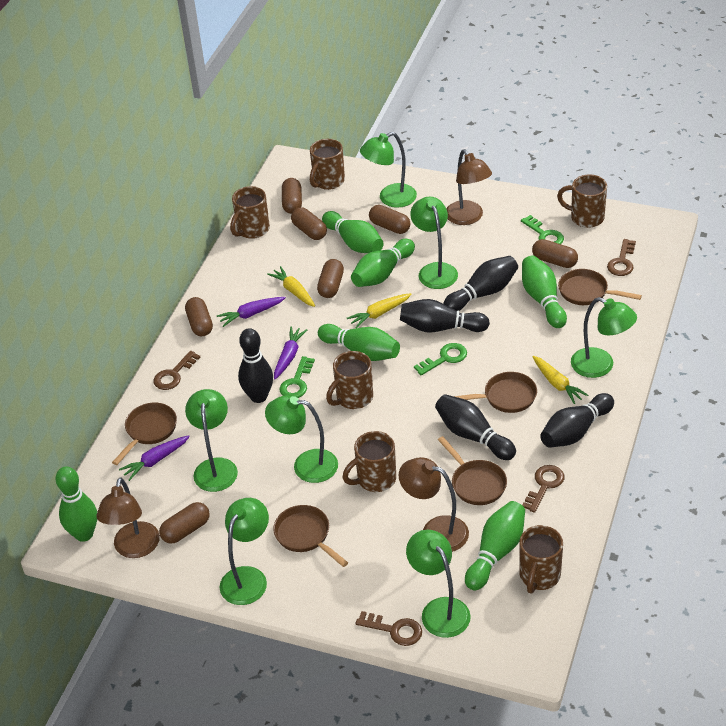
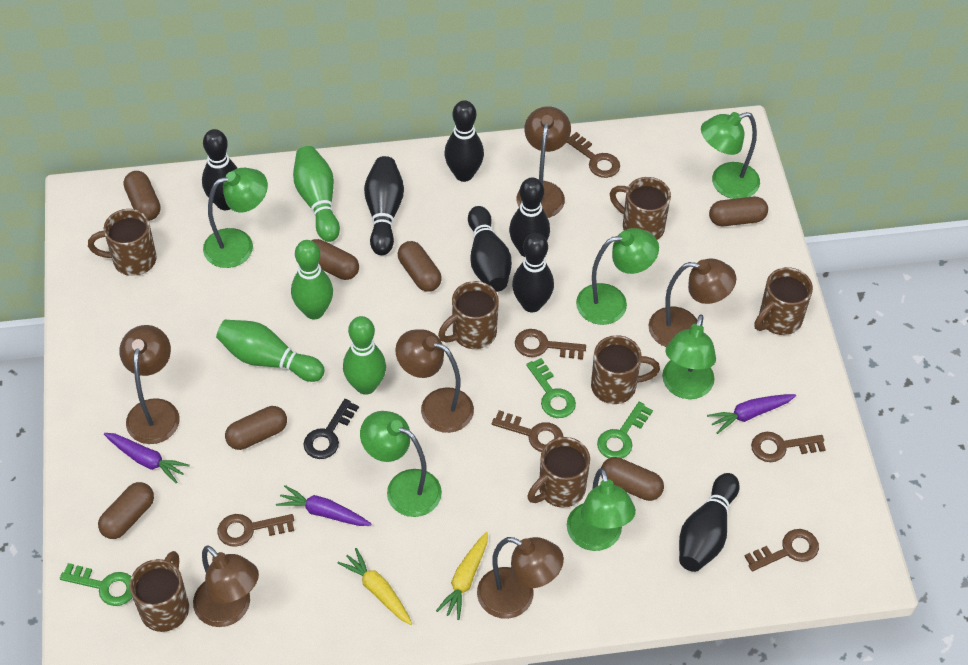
black bowling pin: [238,328,273,403] [400,299,490,333] [435,394,516,460] [444,256,518,311] [540,393,614,448] = 5 -> [202,129,238,210] [364,156,404,255] [445,100,484,182] [468,206,512,292] [509,178,550,257] [512,233,554,312] [679,473,739,572] = 7
black key: none = 0 -> [303,399,359,459] = 1
brown key: [153,351,200,390] [356,611,422,646] [522,465,564,513] [607,239,636,276] = 4 -> [218,514,294,547] [492,410,564,452] [515,329,586,360] [567,132,620,178] [744,529,819,571] [751,432,826,462] = 6
brown lamp: [96,477,160,558] [399,457,469,552] [446,149,492,225] = 3 -> [119,325,180,444] [193,545,259,627] [395,329,474,433] [477,537,564,619] [517,106,571,218] [649,258,736,347] = 6
brown mug: [230,186,270,239] [310,139,345,190] [326,351,373,409] [342,431,396,492] [519,525,563,593] [557,175,607,228] = 6 -> [88,209,157,276] [130,551,189,632] [438,281,499,349] [528,437,590,508] [591,335,660,404] [610,177,671,240] [754,267,813,335] = 7
brown pan: [112,403,177,465] [273,505,348,567] [438,436,507,505] [454,372,537,413] [558,269,642,305] = 5 -> none = 0
green bowling pin: [55,466,97,542] [318,324,400,361] [322,211,384,253] [351,239,415,287] [465,501,525,590] [522,255,567,328] = 6 -> [216,320,325,382] [291,240,333,319] [293,146,340,242] [343,316,386,395] = 4
green lamp: [185,389,238,492] [220,498,269,605] [265,395,338,483] [360,132,417,208] [406,530,471,638] [410,197,458,289] [571,297,637,378] = 7 -> [203,168,268,268] [360,411,442,517] [567,468,636,551] [576,228,659,325] [662,314,716,399] [701,112,760,199] = 6
yellow carrot: [267,266,315,307] [347,293,412,328] [532,356,588,404] = 3 -> [338,548,412,625] [436,532,488,620] = 2

